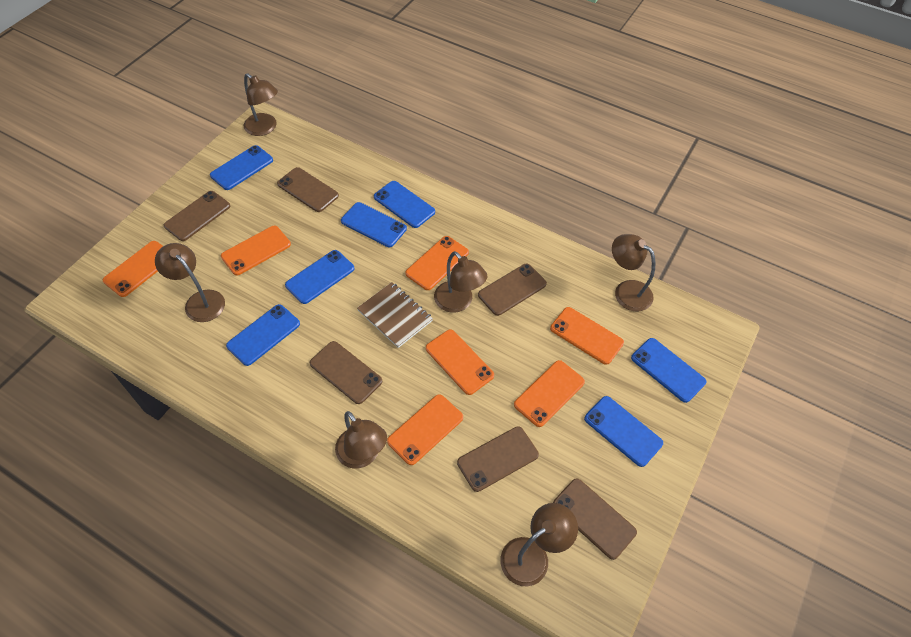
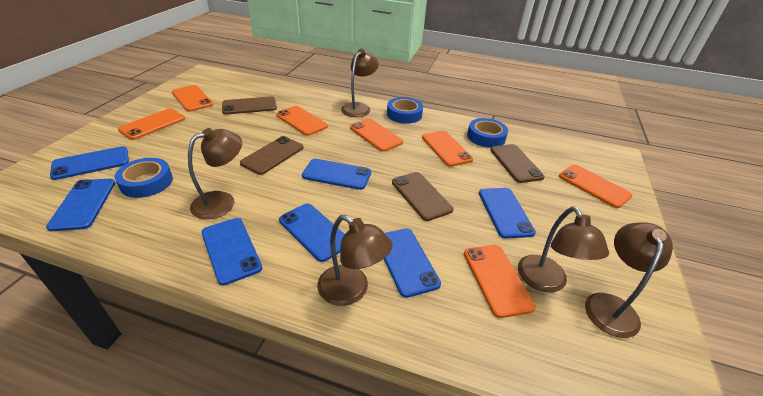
blue tape: none = 0 -> [115,158,173,198] [387,97,423,124] [467,118,508,148] = 3
brown lamp: [155,243,225,322] [244,73,278,136] [335,411,387,468] [434,251,488,312] [500,503,578,587] [612,234,656,312] = 6 -> [188,128,242,219] [317,215,393,306] [341,49,379,117] [518,206,609,292] [585,222,673,338] = 5
brown notebook: [357,282,433,348] = 1 -> none = 0
brown phone: [164,191,230,241] [277,167,339,212] [310,341,382,404] [457,427,539,492] [478,264,547,316] [553,478,637,560] = 6 -> [222,96,277,115] [240,136,304,175] [392,172,453,221] [490,144,545,183] = 4

